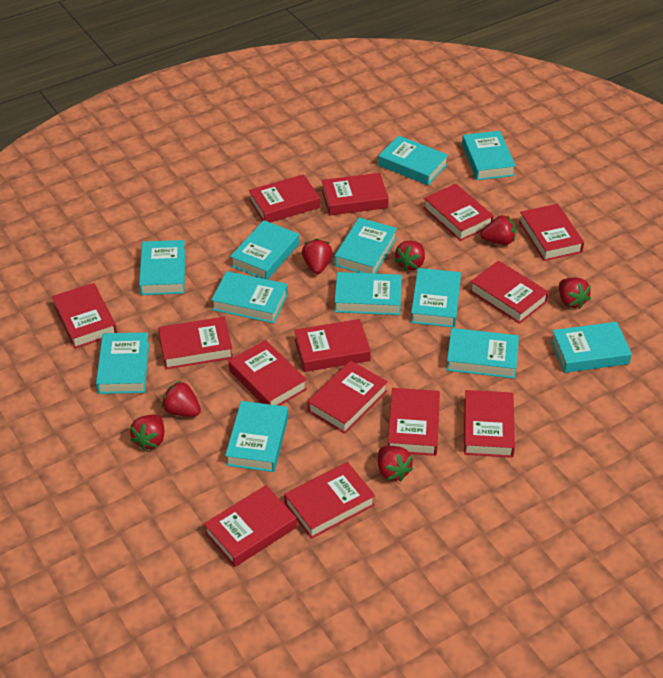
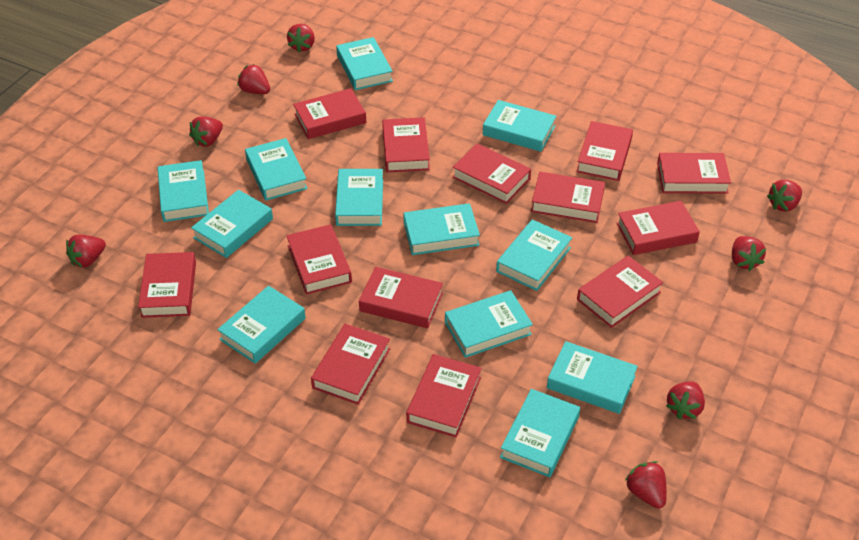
red book: [52,283,117,349] [158,317,233,369] [204,485,297,567] [228,340,307,406] [249,174,320,222] [284,462,375,539] [294,319,371,372] [307,361,388,434] [322,173,389,215] [388,388,440,456] [423,184,494,241] [464,390,515,458] [470,261,549,324] [519,204,584,261] = 14 -> [138,252,196,318] [286,224,352,295] [293,88,366,139] [311,324,390,405] [359,267,443,328] [382,117,430,172] [406,354,482,437] [452,143,531,204] [531,172,605,223] [576,121,633,181] [577,255,663,328] [617,201,700,255] [657,153,731,194] = 13
red strawberry: [130,415,164,450] [162,381,201,417] [302,239,332,274] [378,446,413,481] [394,241,425,271] [480,215,516,245] [559,278,591,309] = 7 -> [66,235,106,268] [189,116,223,146] [237,64,270,94] [287,24,315,53] [625,461,667,509] [666,381,705,419] [732,236,766,271] [767,180,802,212] = 8

